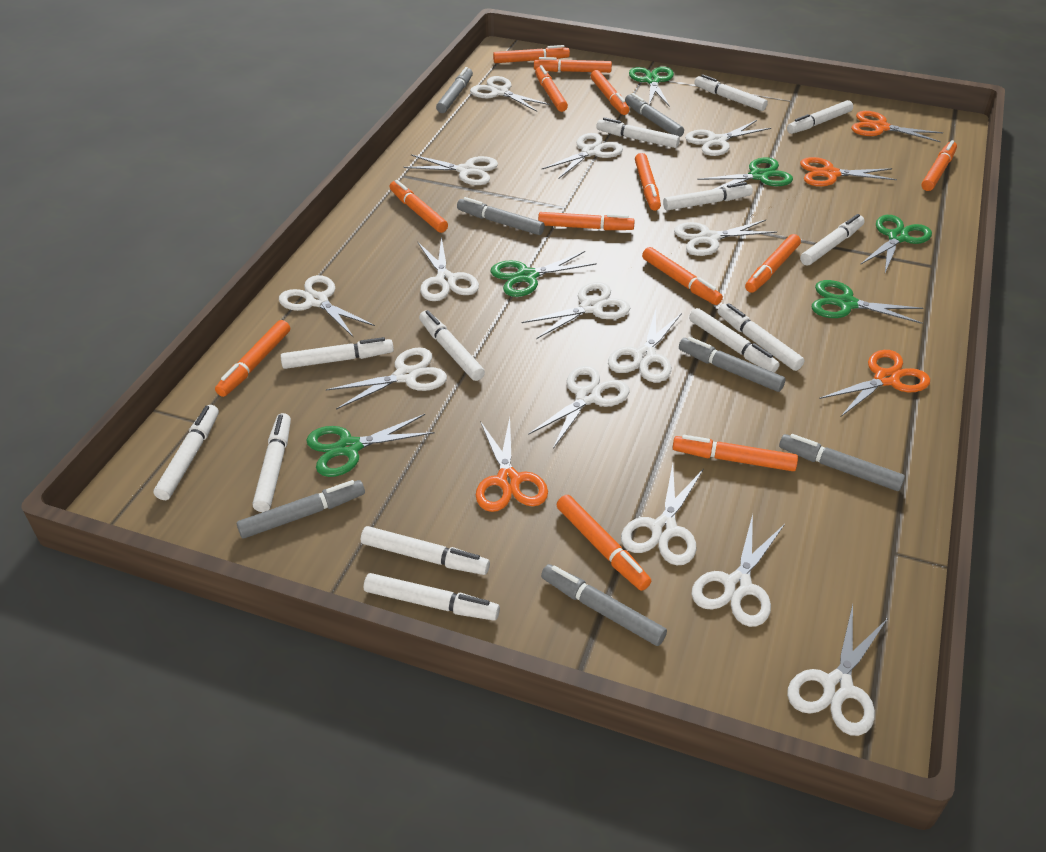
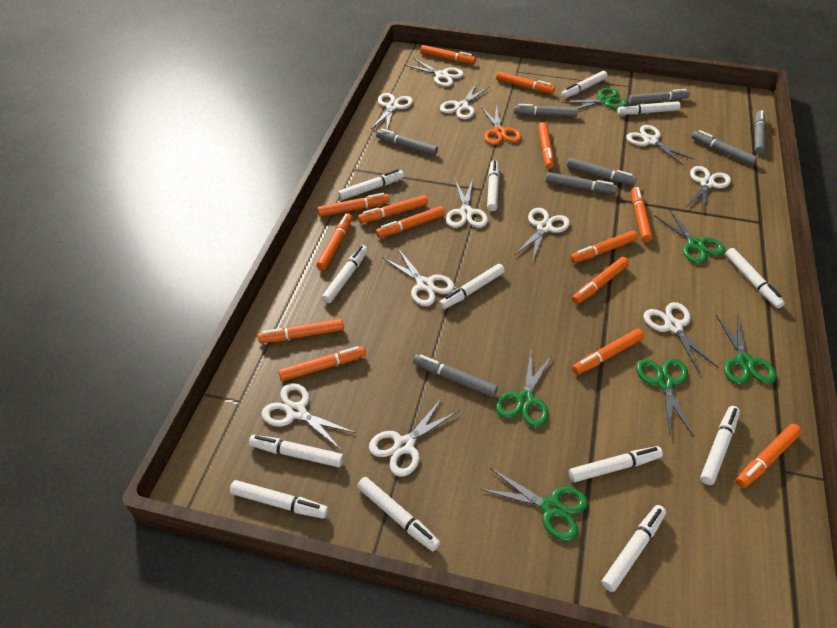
grey marker: [237,480,365,538] [436,67,473,113] [457,197,545,235] [541,564,667,646] [625,93,684,137] [679,337,786,392] [779,434,905,491] = 7 -> [376,129,438,155] [413,354,498,397] [514,104,578,117] [546,172,617,194] [567,158,636,185] [628,89,690,104] [692,130,757,165] [754,110,766,154] = 8
orange marker: [215,320,290,397] [390,180,448,233] [493,45,570,63] [534,57,612,73] [535,65,568,112] [538,212,635,230] [557,495,651,591] [591,70,629,115] [635,153,661,211] [642,247,723,305] [672,435,798,471] [745,234,801,293] [921,140,957,191] = 13 -> [257,318,344,343] [278,346,366,381] [316,213,353,270] [317,193,390,217] [358,195,428,223] [376,206,445,238] [420,45,476,64] [496,71,555,94] [538,122,554,169] [570,230,638,263] [572,257,629,304] [572,329,644,375] [631,187,653,242] [736,424,802,488] = 14
orange scissors: [476,418,548,512] [800,157,897,187] [819,350,930,416] [851,111,943,143] = 4 -> [481,105,521,145] = 1
white scissors: [279,275,375,338] [326,347,447,410] [404,155,498,185] [417,236,479,301] [470,76,550,112] [522,282,630,339] [528,366,630,449] [542,133,623,178] [608,309,682,382] [621,464,704,566] [674,220,777,256] [685,120,771,156] [691,514,785,627] [787,604,888,736] = 14 -> [262,383,356,451] [369,398,459,477] [371,93,413,130] [383,249,454,306] [404,58,464,87] [440,84,489,119] [446,179,488,228] [515,208,570,263] [626,125,693,166] [644,302,718,373] [685,166,731,215] = 11

